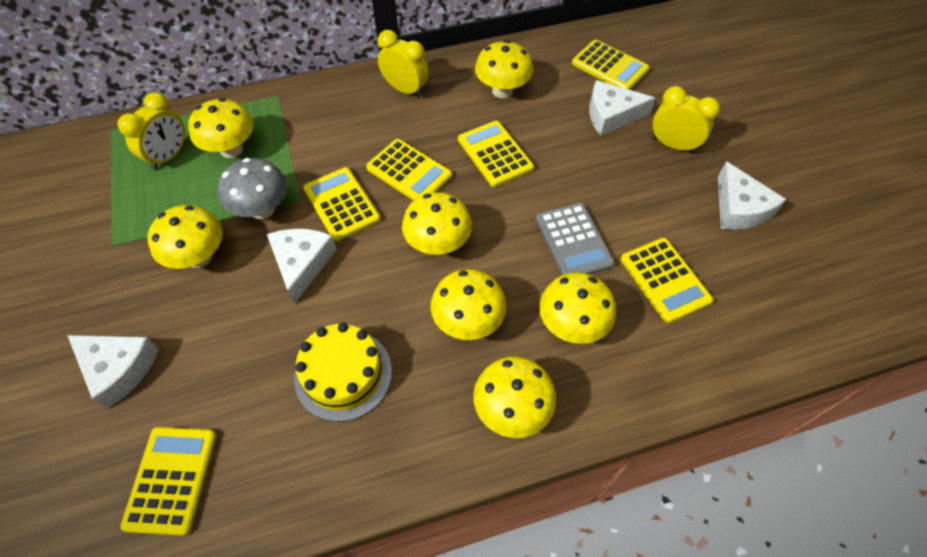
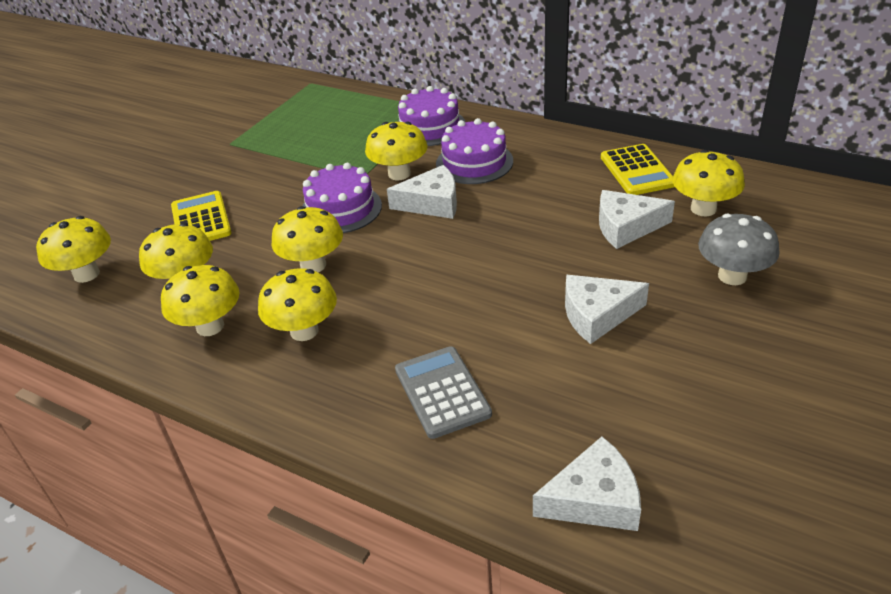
purple cake: none = 0 -> [302,163,382,233] [397,86,465,146] [436,118,513,184] = 3
yellow cake: [294,323,392,422] = 1 -> none = 0
yellow calculator: [120,427,217,536] [303,167,381,241] [366,139,452,201] [458,121,534,187] [572,40,649,90] [621,238,713,323] = 6 -> [171,191,232,241] [601,144,675,195] = 2
yellow clock: [117,92,185,170] [378,30,429,98] [652,86,720,153] = 3 -> none = 0

